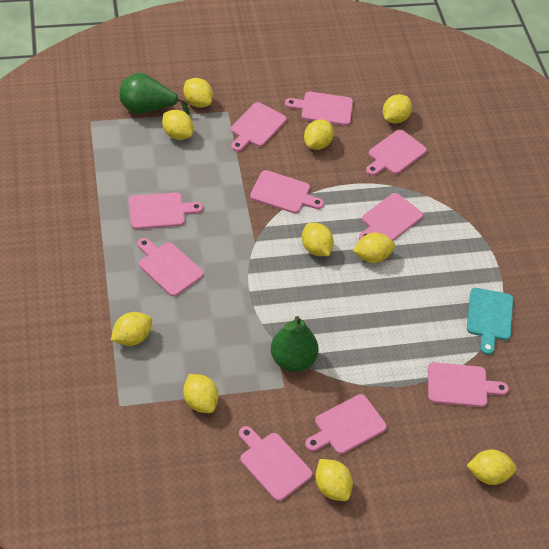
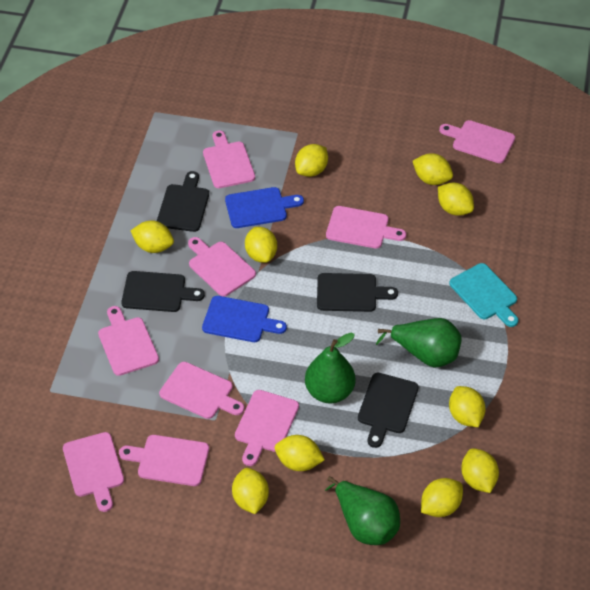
black cutting board: none = 0 -> [121,271,205,312] [157,171,209,232] [317,273,398,312] [358,373,419,448] = 4
blue cutting board: none = 0 -> [202,296,287,342] [225,187,304,228] = 2
green pear: [119,73,190,115] [271,316,318,372] = 2 -> [305,333,356,403] [325,476,400,545] [376,318,462,367] = 3
pink cutting board: [128,192,203,229] [137,238,204,297] [231,102,287,152] [239,426,312,501] [250,170,324,213] [285,92,353,126] [305,394,387,454] [359,193,423,241] [366,130,427,176] [428,362,509,407] = 10 -> [63,432,124,512] [98,306,159,376] [119,435,209,486] [159,362,244,419] [188,237,256,297] [203,131,255,188] [235,390,299,466] [326,206,406,249] [439,120,515,163] = 9

